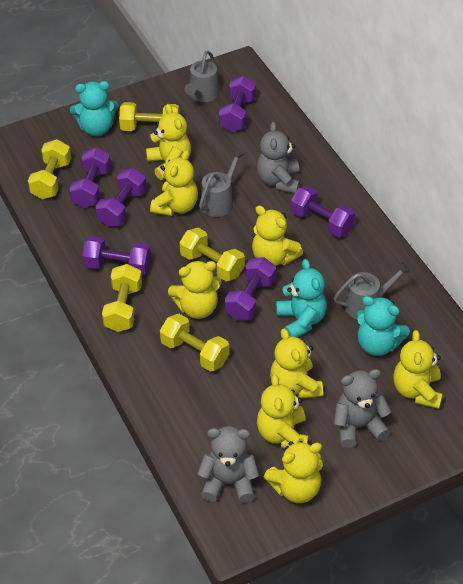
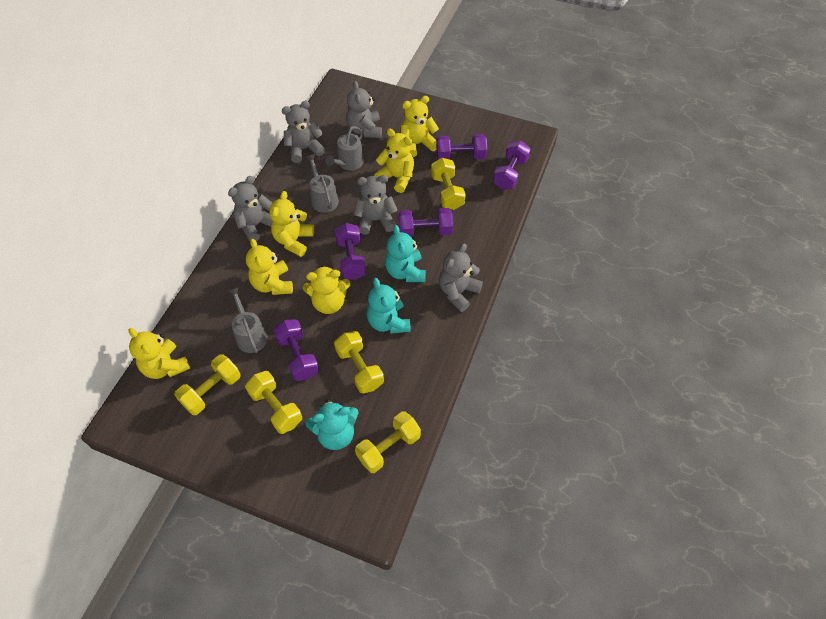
grey teddy bear: [198,426,259,503] [257,122,300,194] [334,369,392,448] = 3 -> [228,176,272,241] [282,101,325,163] [347,81,382,138] [354,175,398,235] [439,244,483,312] = 5
purple dumbbell: [69,147,111,208] [82,236,151,276] [96,168,147,227] [219,76,256,132] [225,257,276,321] [291,186,355,237] = 6 -> [273,319,319,381] [335,223,366,280] [399,208,453,236] [436,134,487,160] [493,141,531,190] = 5
yellow teddy bear: [146,104,191,180] [150,150,198,216] [168,261,222,319] [252,205,303,266] [257,374,308,449] [264,441,323,503] [270,328,323,398] [393,330,443,409] = 8 -> [128,328,190,379] [246,239,293,295] [269,191,314,257] [303,265,351,314] [374,129,414,193] [401,96,439,157] = 6

